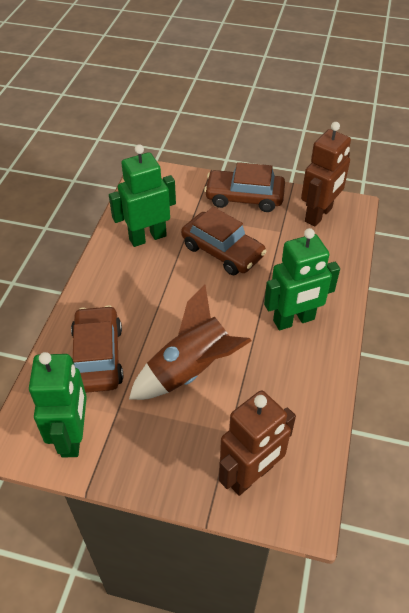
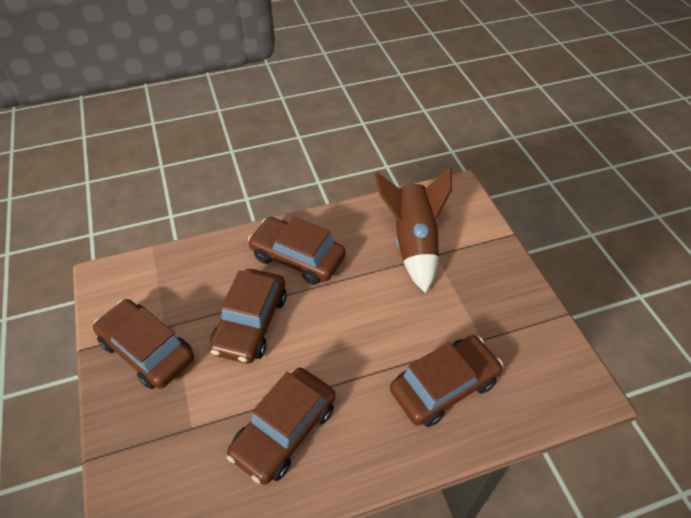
brown car: [71,305,123,393] [181,207,266,275] [204,162,285,212] = 3 -> [93,299,194,389] [209,269,287,364] [227,368,336,485] [248,217,346,285] [390,335,503,427] = 5
brown robot: [219,390,296,496] [301,122,351,226] = 2 -> none = 0
green robot: [29,352,87,458] [109,145,176,247] [264,228,340,330] = 3 -> none = 0

